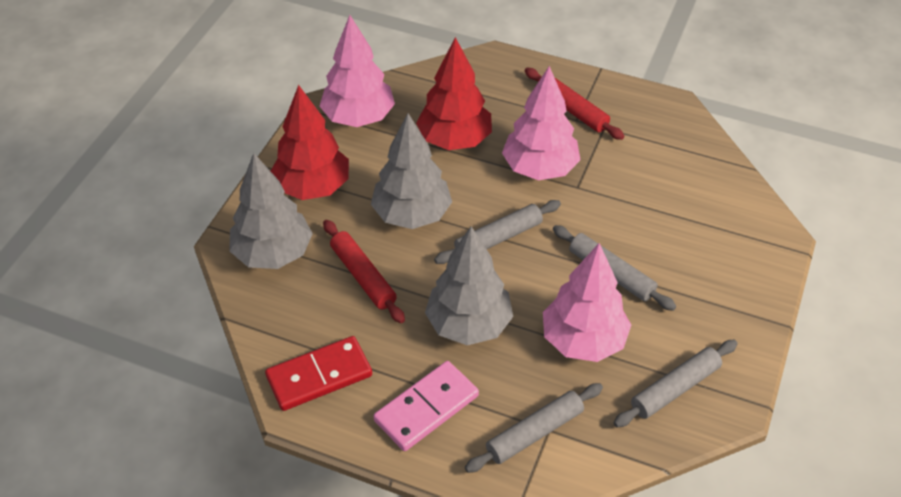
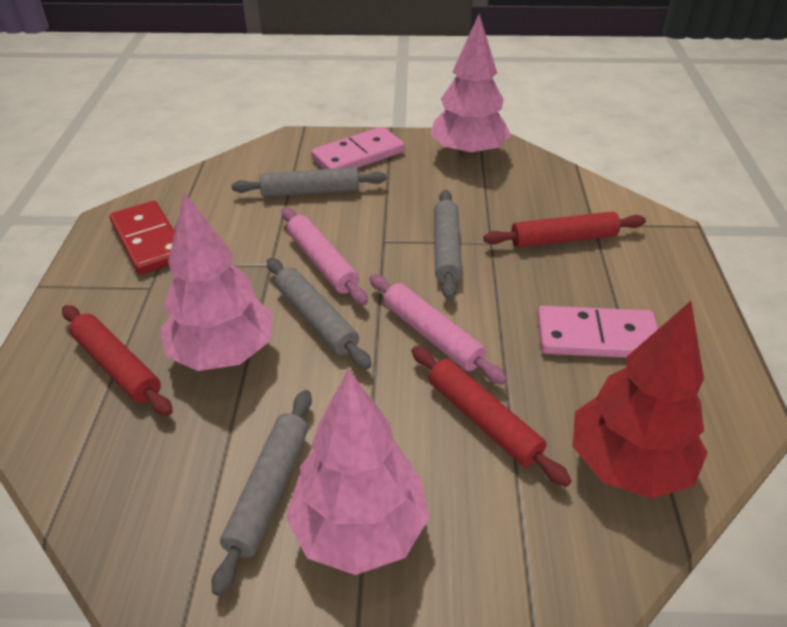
grey tree: [229,153,313,269] [371,113,452,229] [425,226,513,345] = 3 -> none = 0
pink domino: [373,361,479,451] = 1 -> [311,127,405,169] [537,306,658,358] = 2
pink rolling pin: none = 0 -> [281,207,368,305] [369,274,507,385] = 2
red rolling pin: [323,220,405,323] [525,68,624,140] = 2 -> [62,305,173,416] [412,346,571,487] [484,212,646,248] = 3
red tree: [271,85,349,200] [416,37,492,150] = 2 -> [573,301,708,499] = 1

